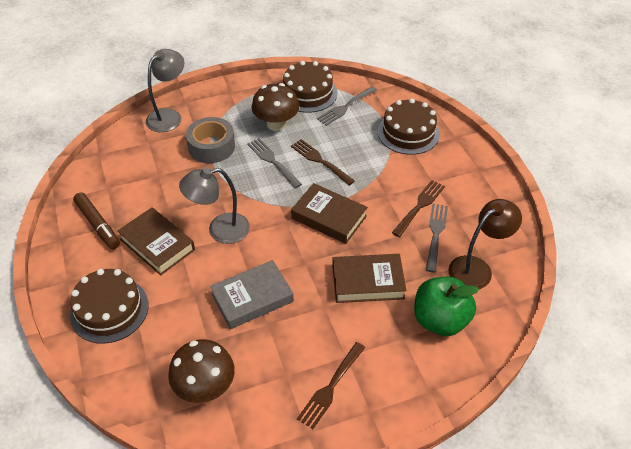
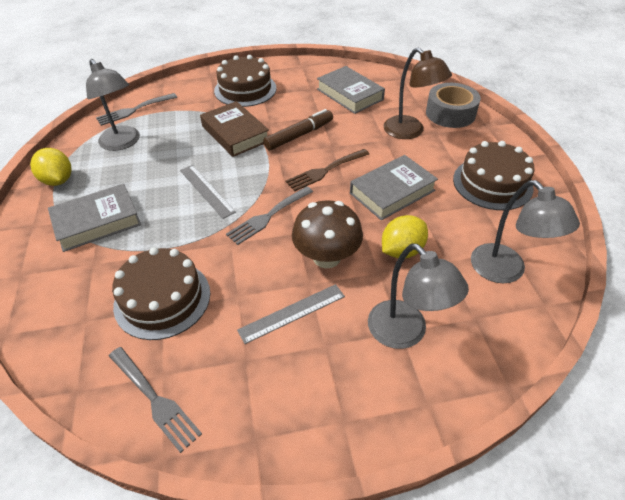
brown book: [117,207,195,276] [291,183,368,244] [332,254,407,303] = 3 -> [200,101,269,157] = 1
brown fork: [291,139,355,185] [297,342,365,429] [392,180,445,237] = 3 -> [285,149,369,191] = 1
brown mushroom: [168,339,235,403] [252,83,299,131] = 2 -> [292,200,363,268] = 1
green apple: [414,277,479,336] = 1 -> none = 0
grey book: [210,260,294,329] = 1 -> [48,184,141,252] [317,66,385,114] [350,155,438,221] = 3
grey lamp: [146,49,184,132] [179,167,250,244] = 2 -> [86,59,140,151] [368,243,469,349] [471,180,580,284] = 3
grey ruler: none = 0 -> [180,165,236,219] [237,284,345,344] = 2
yellow lemon: none = 0 -> [30,148,72,186] [382,215,428,259] = 2

